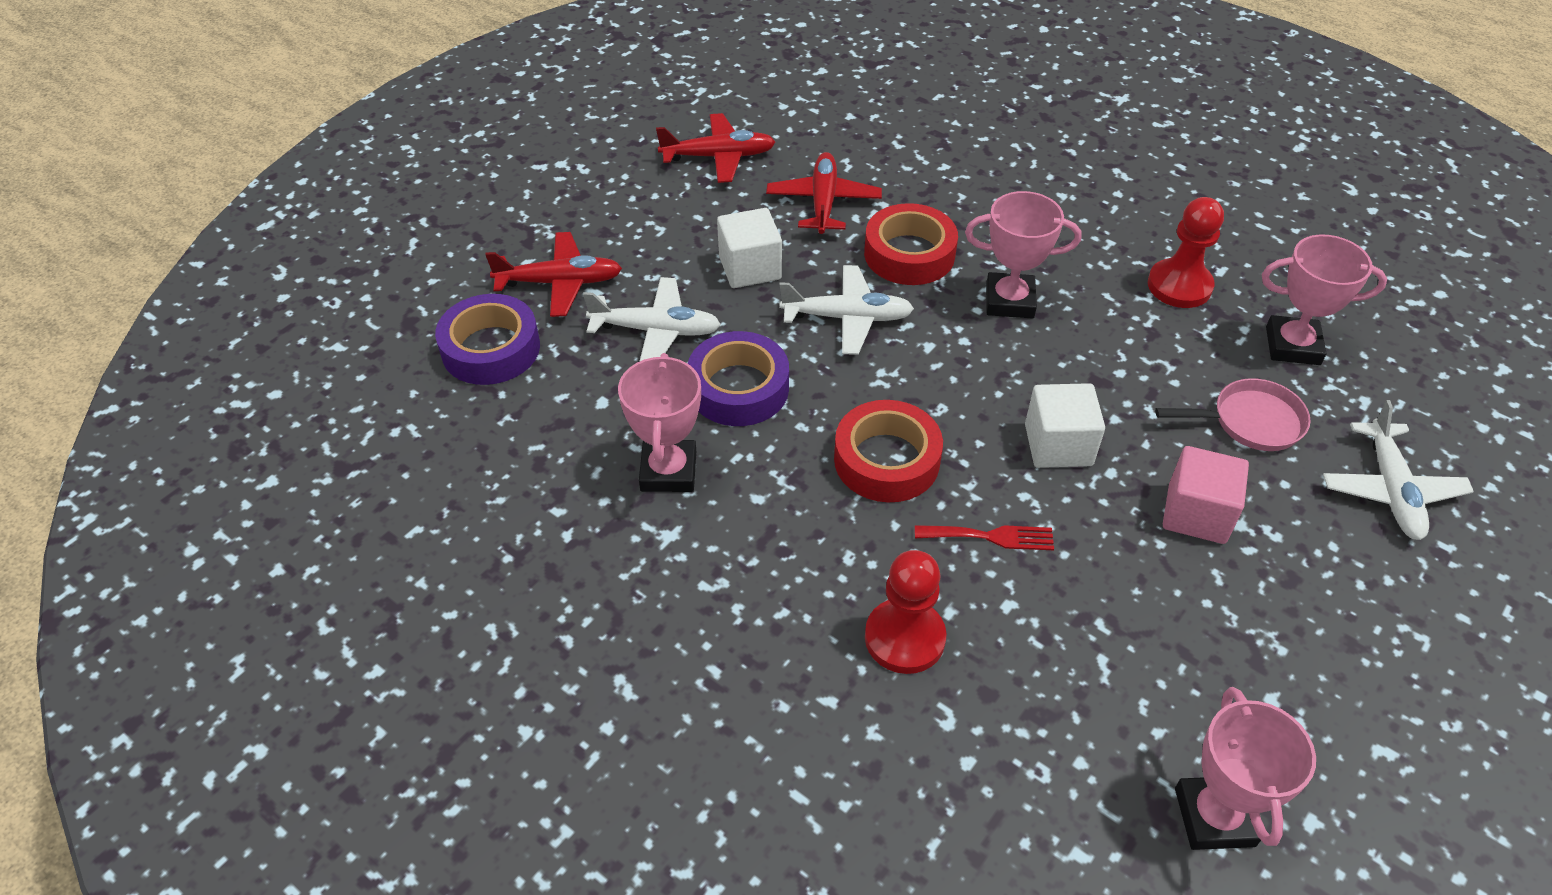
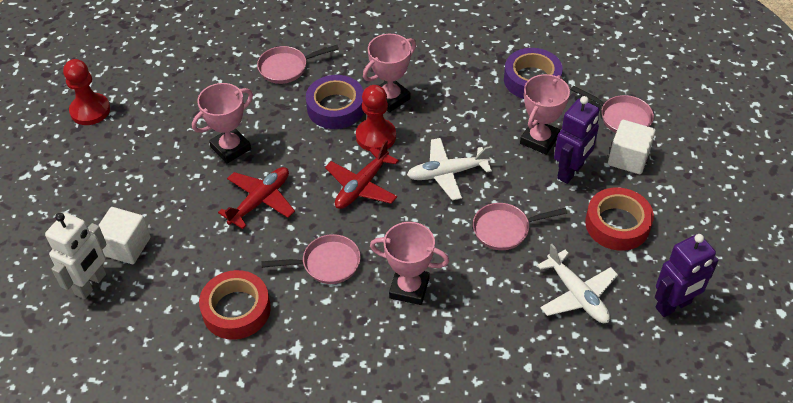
pink cube: [1163,446,1249,544] = 1 -> none = 0
pink pan: [1155,378,1311,451] = 1 -> [257,45,339,84] [261,234,361,284] [473,203,567,250] [571,85,654,133] = 4
purple robot: none = 0 -> [554,96,599,184] [655,234,719,317] = 2
red fork: [915,525,1054,550] = 1 -> none = 0
red plane: [485,232,622,317] [656,113,775,183] [766,152,882,234] = 3 -> [218,167,295,229] [325,140,399,209] = 2
white plane: [583,277,721,362] [779,265,914,355] [1323,400,1474,540] = 3 -> [407,138,492,200] [537,244,618,323] = 2
white robot: none = 0 -> [45,213,107,299] = 1

